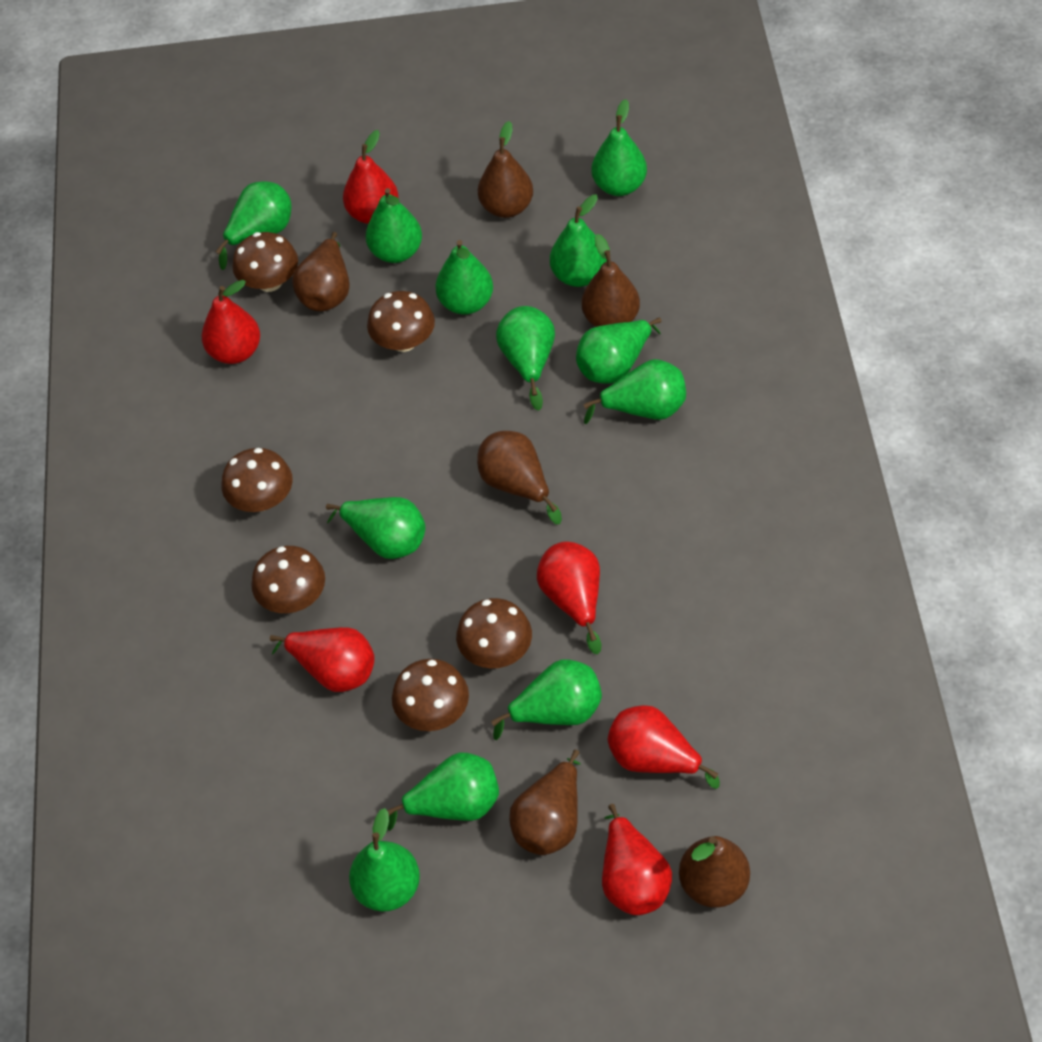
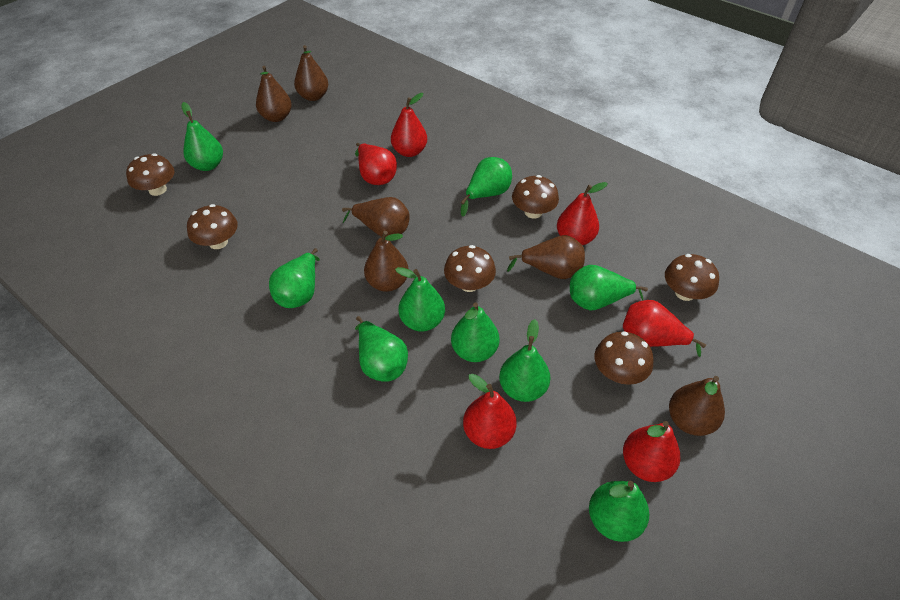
green pear: [215,181,292,270] [326,497,425,559] [349,808,420,912] [366,188,422,263] [387,752,499,831] [435,240,493,315] [491,660,602,740] [496,306,555,411] [550,195,607,287] [576,318,662,384] [583,359,686,424] [591,99,647,196] = 12 -> [181,102,223,171] [269,248,320,308] [355,316,408,382] [395,267,445,332] [451,302,499,362] [461,157,512,217] [499,319,550,402] [570,265,648,310] [589,481,649,542] = 9

